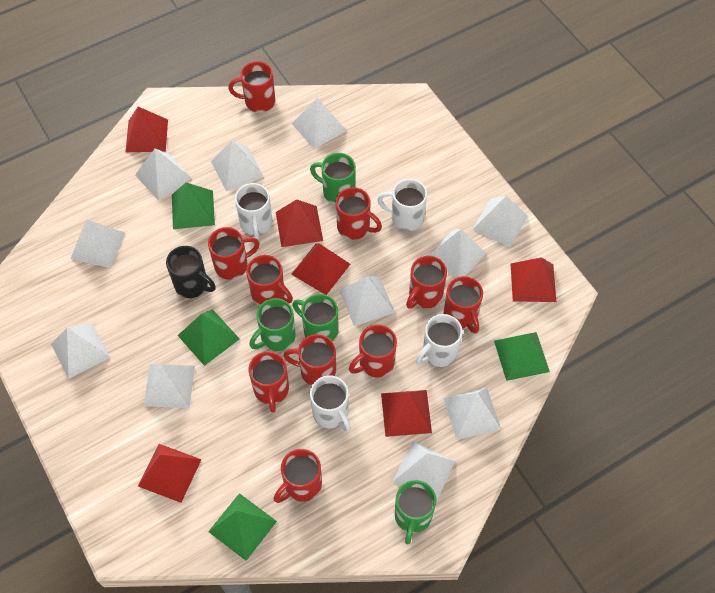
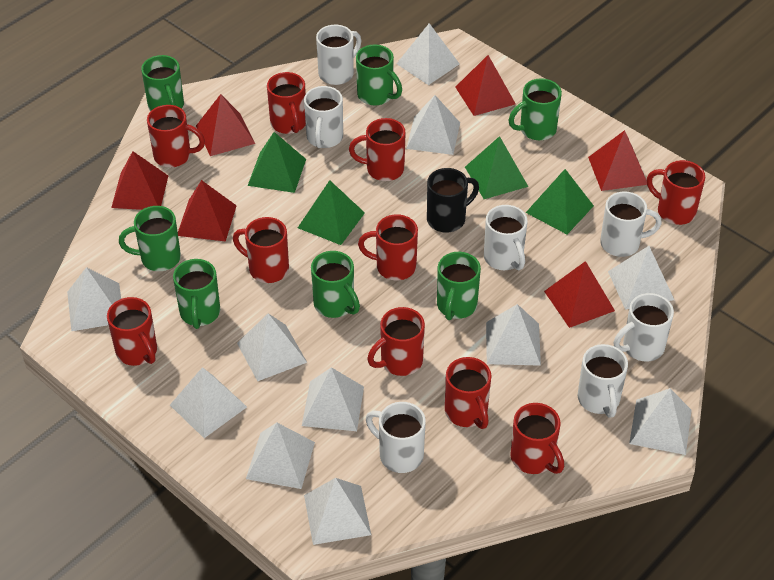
green mug: [249,298,296,351] [292,294,338,342] [310,153,356,205] [394,480,436,544] = 4 -> [119,206,181,271] [141,55,184,111] [173,259,220,329] [311,251,360,318] [356,45,402,105] [437,252,481,320] [509,79,562,140] = 7
white mug: [235,183,272,239] [310,375,351,432] [377,179,427,231] [416,314,463,367] = 4 -> [304,86,343,148] [316,25,361,85] [366,402,426,473] [484,205,528,270] [578,344,628,418] [600,191,662,257] [614,293,674,362] = 7

